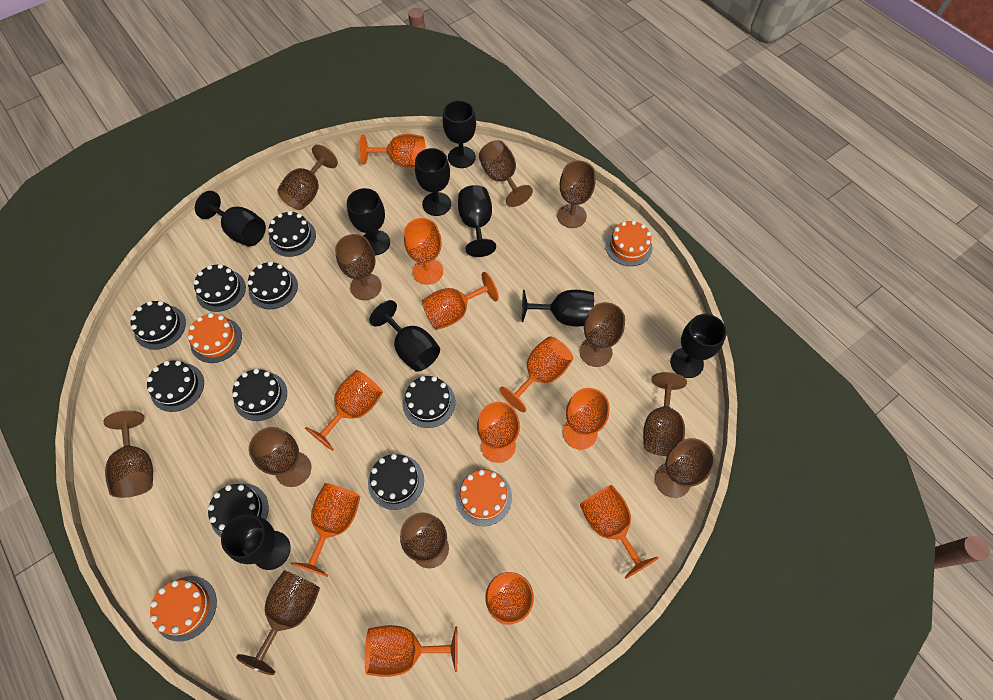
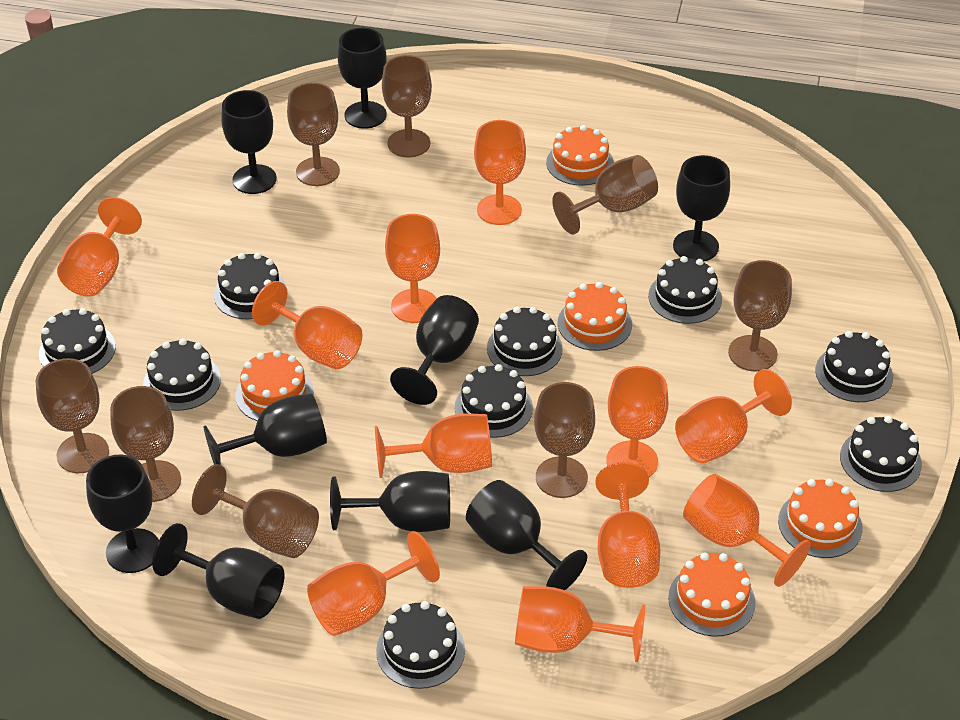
brown goblet: [104,411,153,498] [236,570,320,675] [249,427,311,487] [277,144,338,210] [335,234,382,300] [400,512,449,568] [479,140,533,207] [557,160,596,228] [580,302,625,367] [643,372,687,456] [655,438,715,498] = 11 -> [36,358,109,473] [110,386,181,502] [192,464,319,558] [287,83,340,186] [382,55,432,157] [534,382,595,498] [552,155,658,234] [728,260,792,371] = 8
orange cake: [150,576,217,642] [188,313,242,363] [455,469,512,526] [605,220,652,266] = 4 -> [236,350,313,421] [546,125,614,186] [558,282,632,351] [668,552,756,637] [778,479,862,558] = 5

